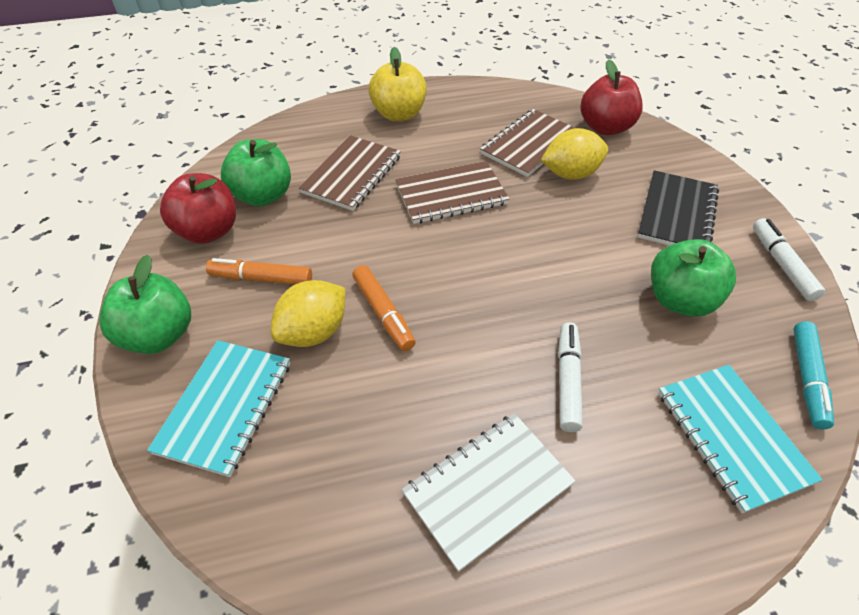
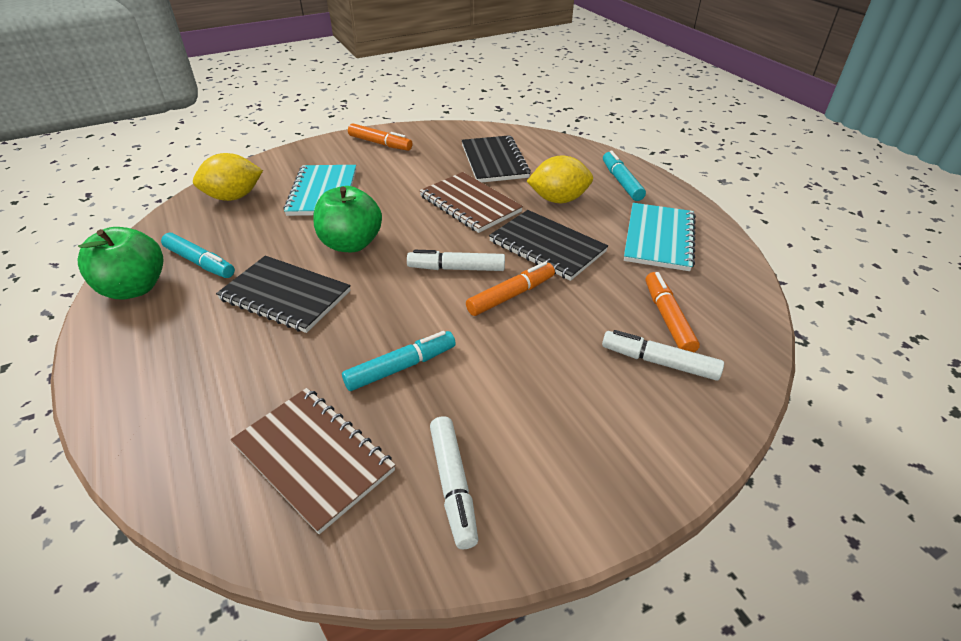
black notebook: [638,170,719,246] = 1 -> [216,256,351,333] [462,135,531,182] [489,210,608,281] = 3
brown notebook: [299,135,401,211] [395,161,509,224] [480,109,575,177] = 3 -> [230,388,396,534] [419,172,523,233] = 2
green apple: [99,255,191,354] [221,139,291,206] [651,239,736,317] = 3 -> [78,227,164,299] [313,186,382,252] = 2
orange marker: [206,258,312,284] [352,265,416,351] = 2 -> [348,123,412,151] [466,262,555,316] [646,272,700,352] = 3
red apple: [160,173,236,244] [580,59,643,135] = 2 -> none = 0
turquoise marker: [793,321,834,429] = 1 -> [161,232,235,278] [342,331,456,391] [603,151,646,201] = 3
white marker: [558,322,583,432] [753,218,825,301] = 2 -> [407,250,505,271] [430,416,478,549] [602,330,724,381] = 3
white notebook: [402,413,575,572] = 1 -> none = 0
yellow apple: [368,47,427,121] = 1 -> none = 0

